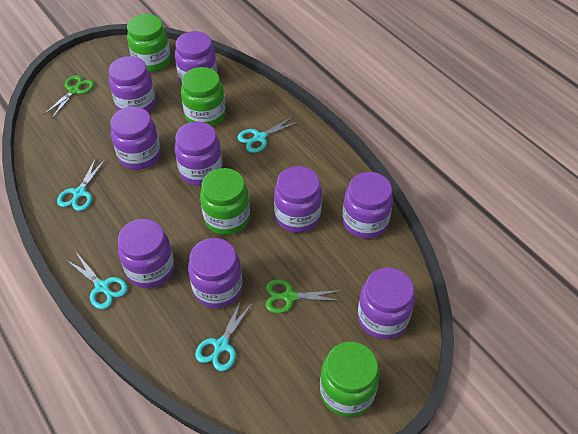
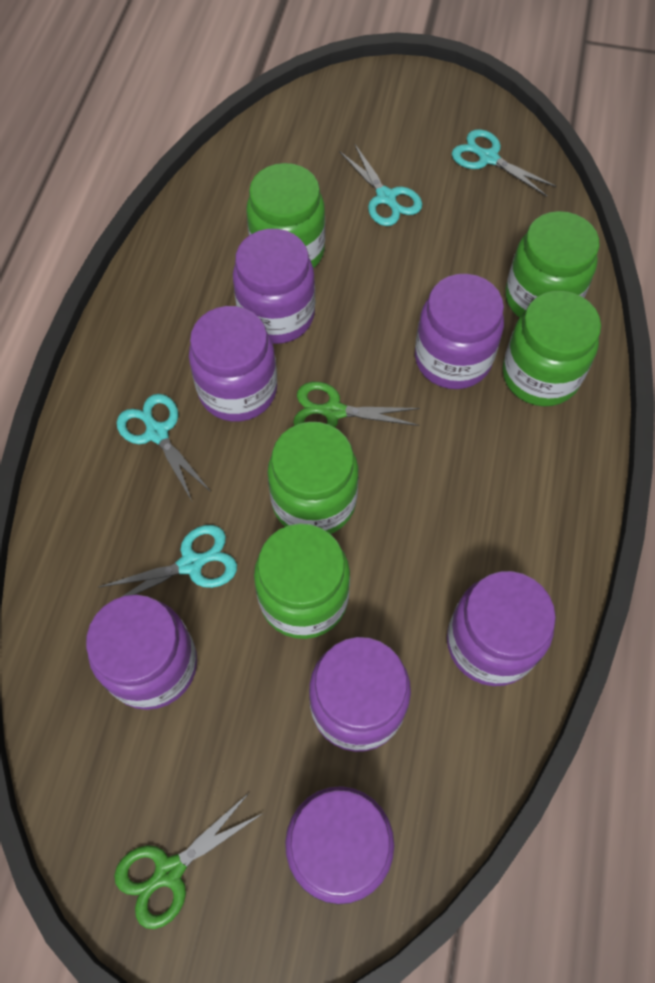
green jar: [127,14,171,72] [181,67,226,127] [200,168,250,235] [320,342,380,417] = 4 -> [247,163,325,268] [254,524,350,639] [267,422,359,534] [503,291,601,406] [506,211,599,318] = 5
purple jar: [109,56,156,112] [111,106,161,170] [118,219,174,288] [175,31,217,84] [175,122,223,186] [188,238,242,308] [274,166,322,233] [342,172,393,239] [358,268,415,339] = 9 -> [86,595,197,710] [189,306,277,422] [233,229,315,344] [285,786,394,905] [309,637,411,752] [415,274,504,389] [447,571,556,686] = 7

